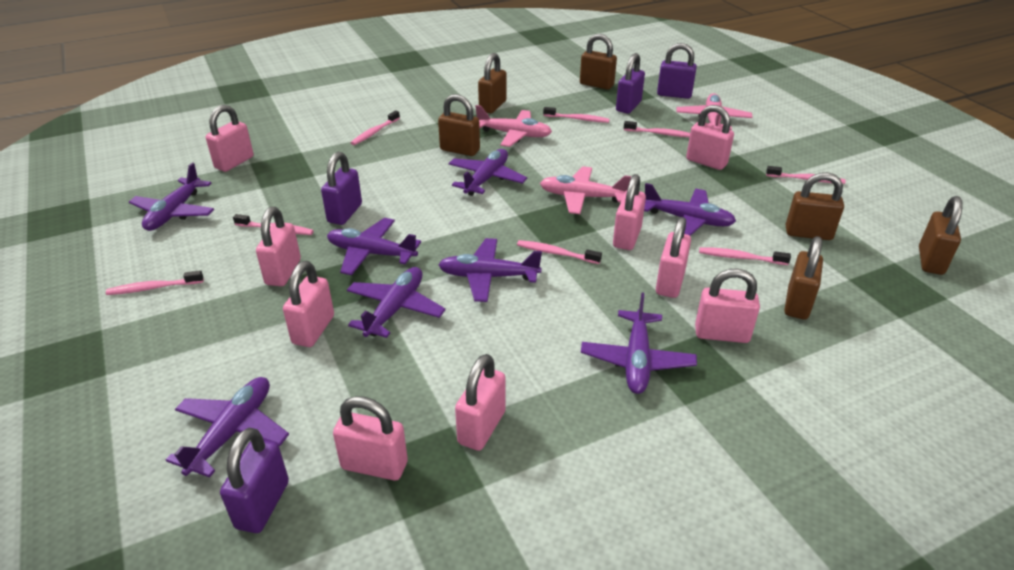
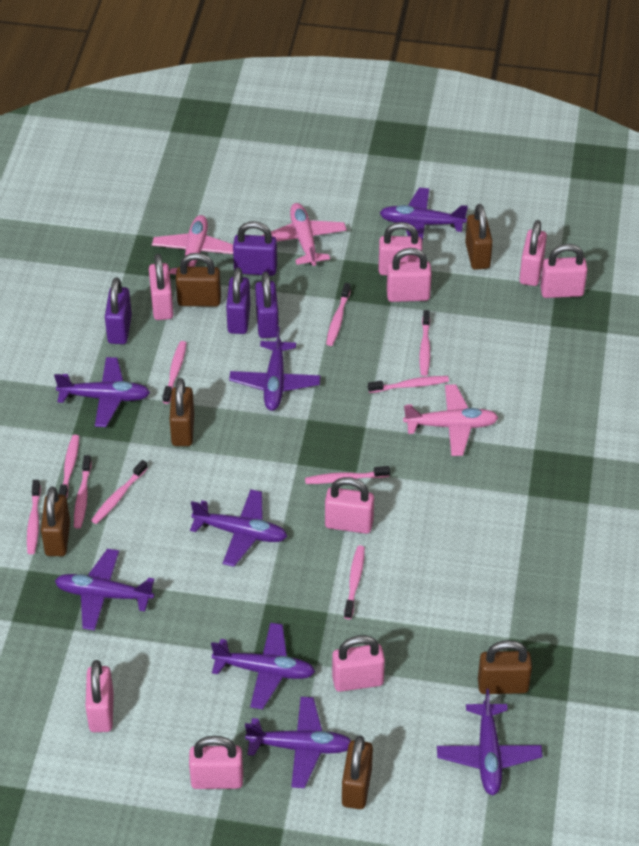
pink toothbrush: [106,270,204,295] [233,214,314,235] [351,110,400,145] [517,240,602,264] [543,107,610,123] [624,121,690,137] [699,247,791,265] [766,166,845,184] = 8 -> [27,480,41,554] [58,435,79,498] [74,455,92,529] [91,460,148,524] [162,341,186,404] [305,466,390,484] [326,283,351,346] [344,546,365,619] [368,376,449,393] [419,310,430,376] = 10

